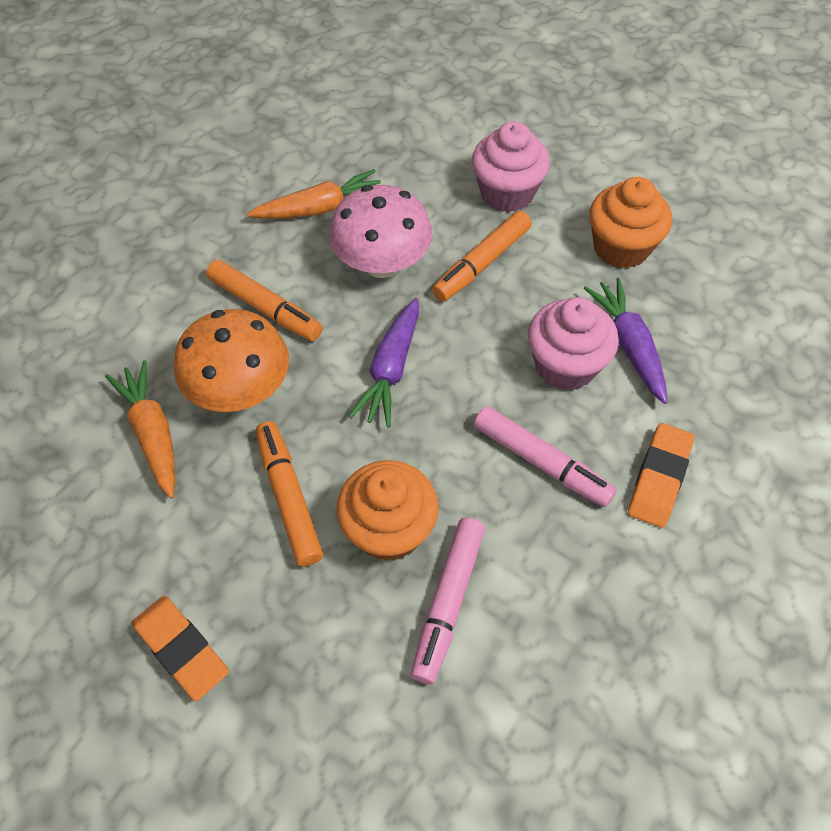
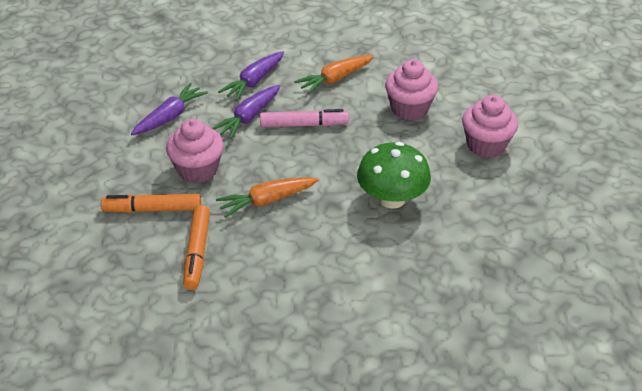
green mushroom: none = 0 -> [357,142,431,209] = 1
orange cupcake: [336,460,439,561] [589,177,672,269] = 2 -> none = 0
orange eraser: [132,596,229,701] [628,423,694,528] = 2 -> none = 0
orange marker: [206,260,323,341] [256,421,323,567] [432,211,532,302] = 3 -> [101,194,201,213] [183,205,210,290] = 2
orange mushroom: [174,309,289,412] = 1 -> none = 0
pink cupcake: [472,121,550,212] [528,297,619,391] = 2 -> [166,119,224,183] [385,59,438,120] [462,95,518,158] = 3
pink marker: [411,518,485,684] [474,406,617,507] = 2 -> [260,109,349,127] = 1
pink mushroom: [329,185,432,278] = 1 -> none = 0
purple carrot: [348,298,419,428] [584,278,668,404] = 2 -> [131,83,208,135] [212,85,280,139] [218,52,284,101] = 3

